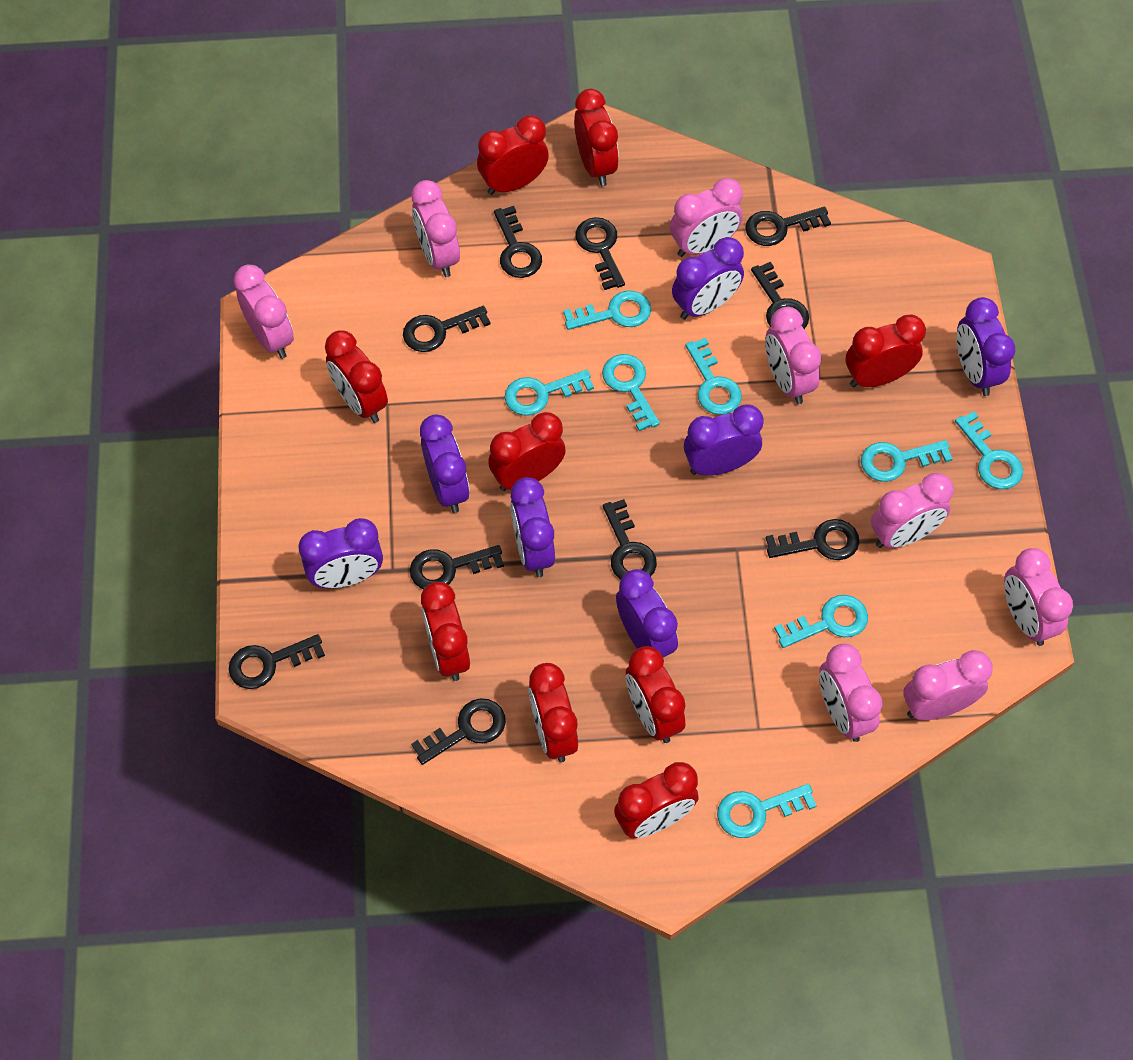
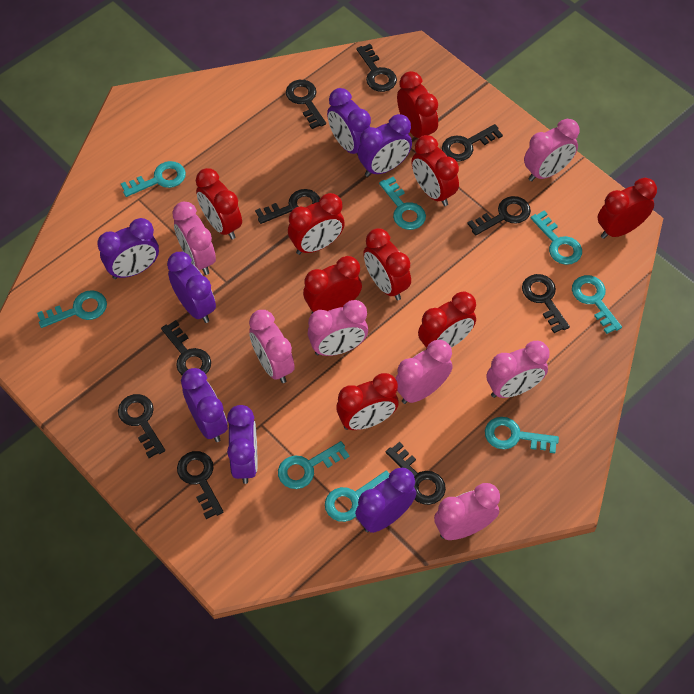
pink clock: [234,265,294,359] [411,180,460,277] [670,178,743,257] [765,307,822,404] [819,644,883,742] [871,473,954,548] [903,650,993,721] [1004,548,1073,646] = 8 -> [172,202,216,275] [249,310,295,383] [308,300,368,356] [395,340,453,404] [434,483,500,540] [487,341,549,398] [524,119,580,182] = 7

